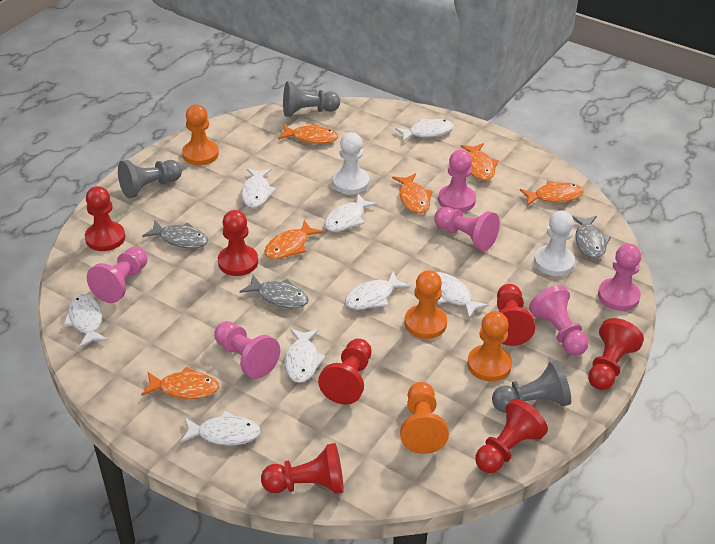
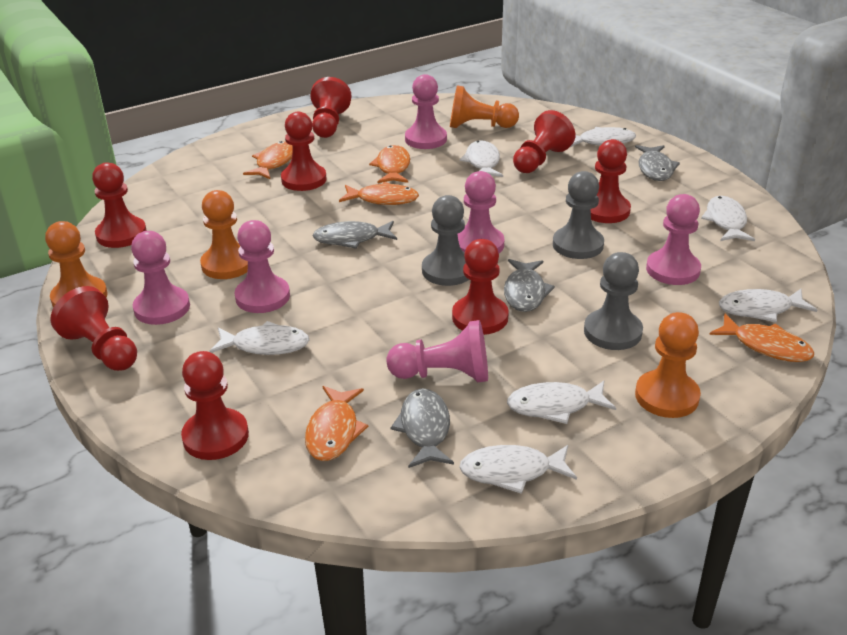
grey fish: [142,220,208,249] [239,275,309,308] [572,216,611,259] = 3 -> [313,221,397,249] [391,389,454,468] [504,259,555,312] [635,145,680,181] = 4
orange fish: [141,367,219,399] [264,220,323,259] [278,123,338,144] [392,173,433,214] [460,143,498,181] [520,181,584,206] = 6 -> [243,141,293,179] [305,386,368,461] [339,182,419,205] [369,145,410,183] [709,314,814,362] = 5
red pawn: [85,186,125,251] [218,210,258,276] [261,443,344,494] [318,339,372,405] [475,399,548,473] [497,284,535,346] [588,318,644,390] = 7 -> [50,286,137,371] [92,162,147,248] [181,351,249,460] [281,112,327,191] [311,77,352,138] [452,239,509,335] [513,110,575,173] [591,139,631,223] = 8
white fish: [63,294,109,348] [180,411,261,445] [241,168,277,208] [284,328,326,383] [324,194,378,232] [345,271,410,310] [395,119,454,142] [436,272,489,318] = 8 -> [209,321,309,355] [459,445,577,494] [460,140,503,177] [507,381,616,424] [570,127,636,147] [701,196,755,241] [719,289,817,323] = 7
white pawn: [332,132,370,194] [534,210,575,276] = 2 -> none = 0

